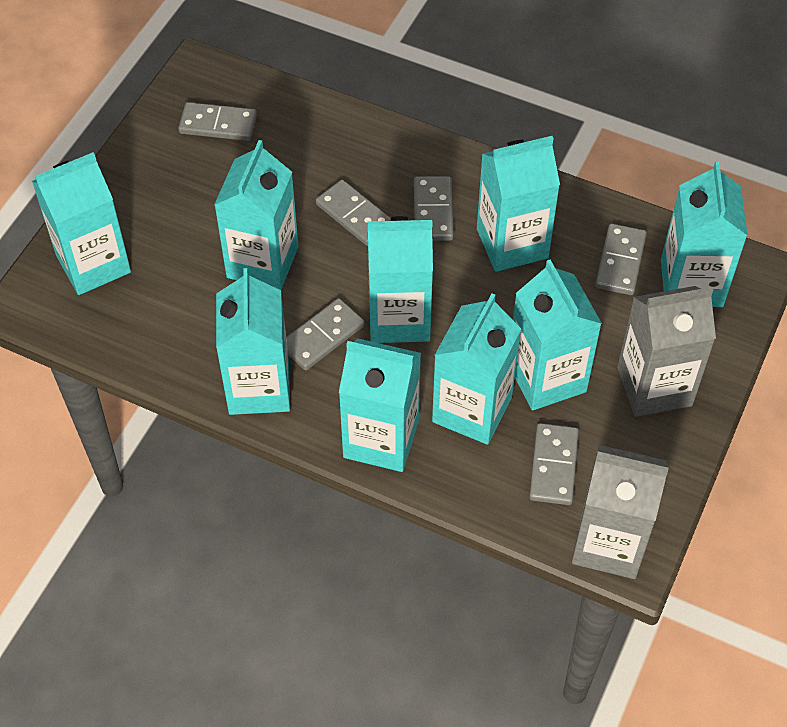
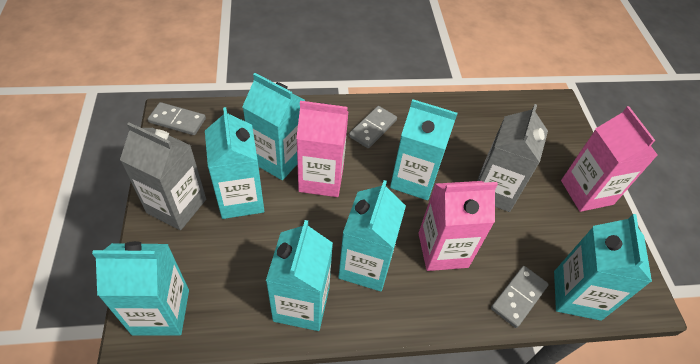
grey domino: [178,102,257,141] [286,298,365,371] [316,180,391,246] [414,176,454,241] [529,423,579,505] [595,224,647,295] = 6 -> [148,102,206,135] [349,106,397,148] [491,266,549,328] = 3
pink carton: none = 0 -> [296,101,349,197] [418,181,498,271] [561,106,658,212] = 3
turquoise carton: [32,152,131,295] [214,140,299,290] [216,268,290,415] [339,338,421,472] [368,216,433,343] [432,293,521,445] [477,136,560,272] [513,260,602,411] [661,161,748,307] = 9 -> [92,241,189,335] [205,107,264,219] [242,73,305,180] [266,220,333,331] [338,180,406,292] [390,99,458,200] [554,214,652,321] = 7

